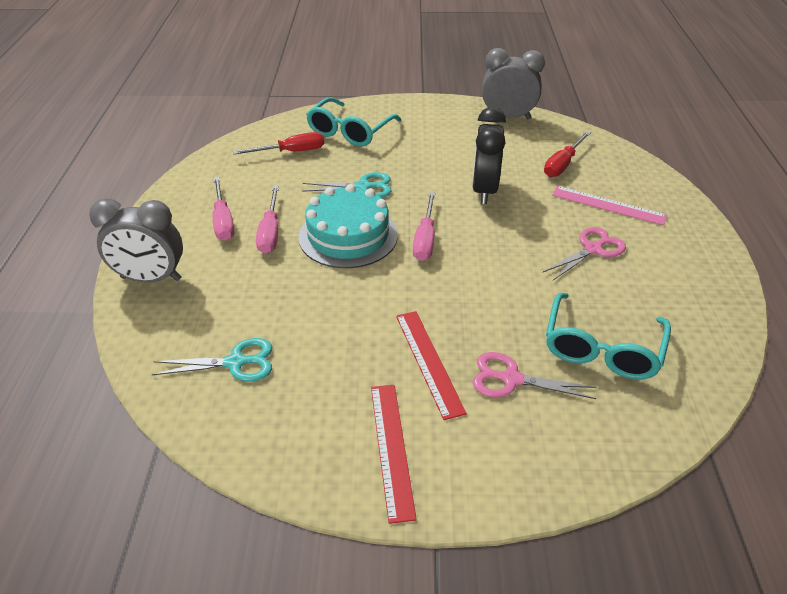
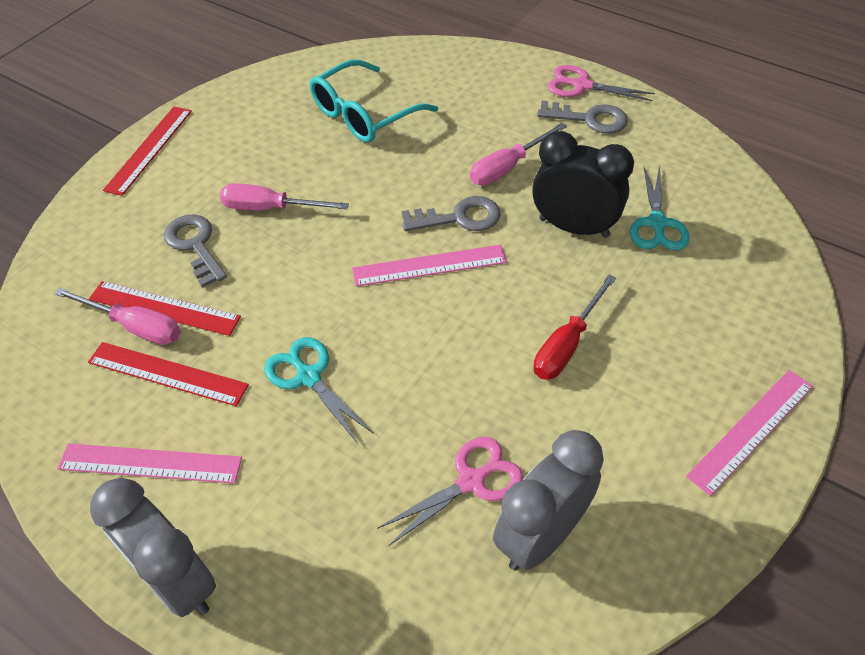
grey key: none = 0 -> [164,214,227,288] [402,196,501,231] [537,101,628,134] = 3
pink ruler: [552,186,667,225] = 1 -> [57,443,242,484] [352,245,507,287] [686,370,813,496] = 3
red ruler: [371,385,417,524] [396,311,467,420] = 2 -> [88,342,249,406] [89,281,241,336] [103,106,192,196] = 3
red screwdriver: [233,132,324,155] [544,131,591,177] = 2 -> [533,275,616,380] = 1
turquoise cake: [298,184,398,268] = 1 -> none = 0
turquoise glasses: [306,97,401,147] [546,293,671,380] = 2 -> [310,60,438,143] = 1

